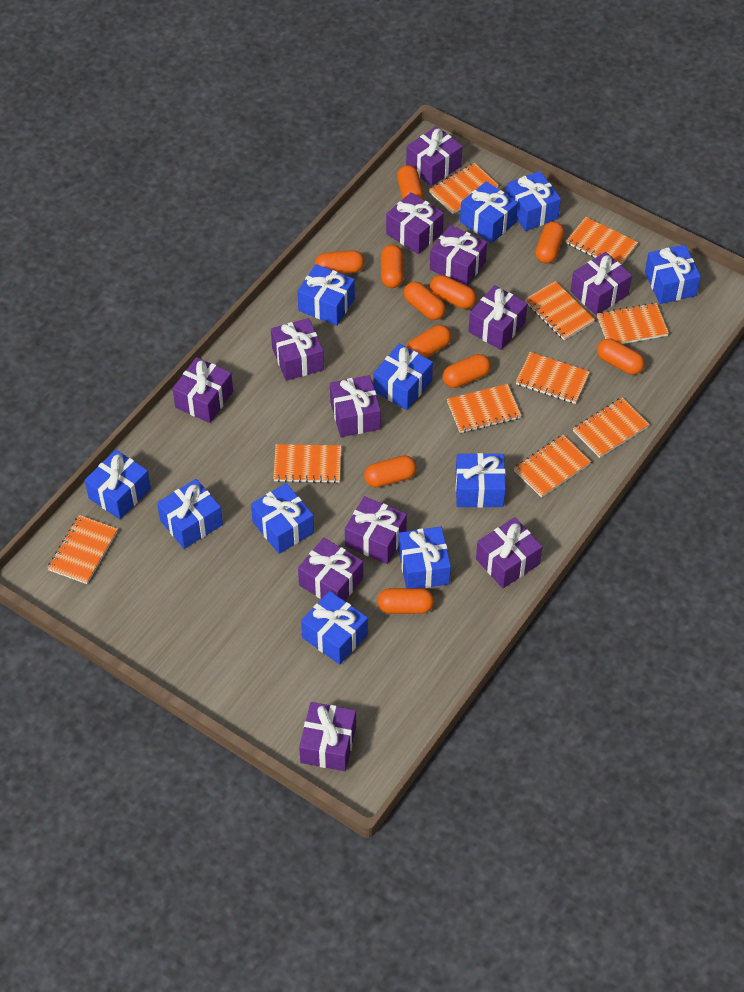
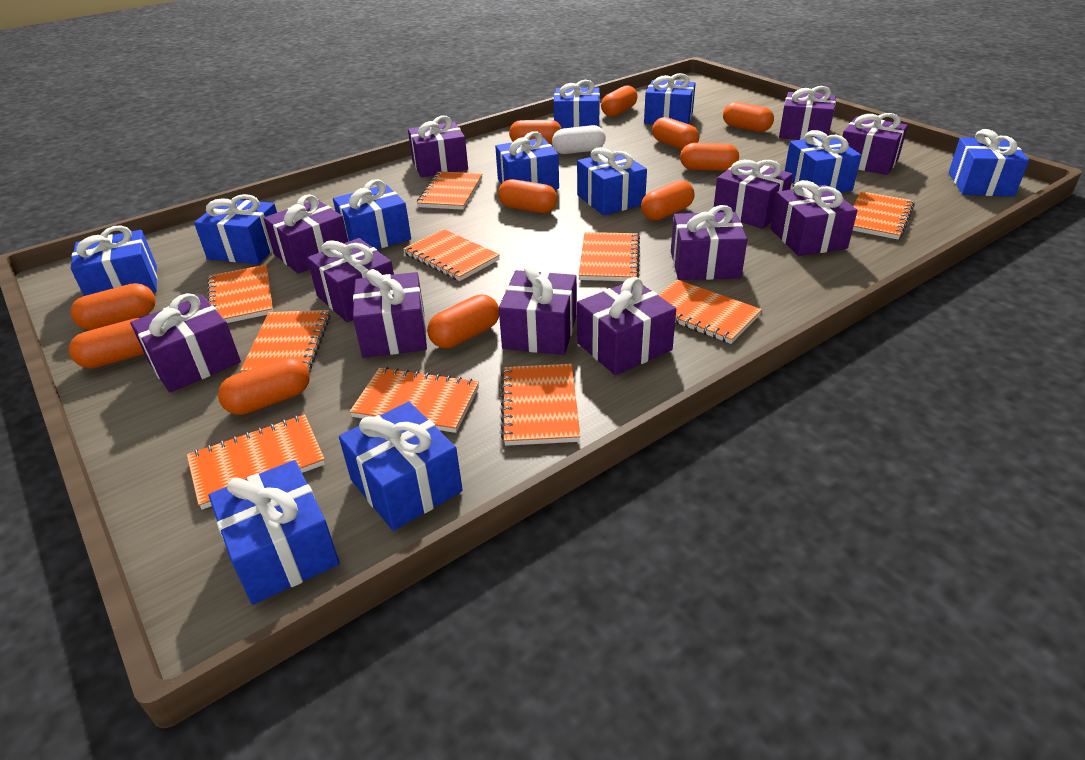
white capsule: none = 0 -> [552,125,606,154] = 1

